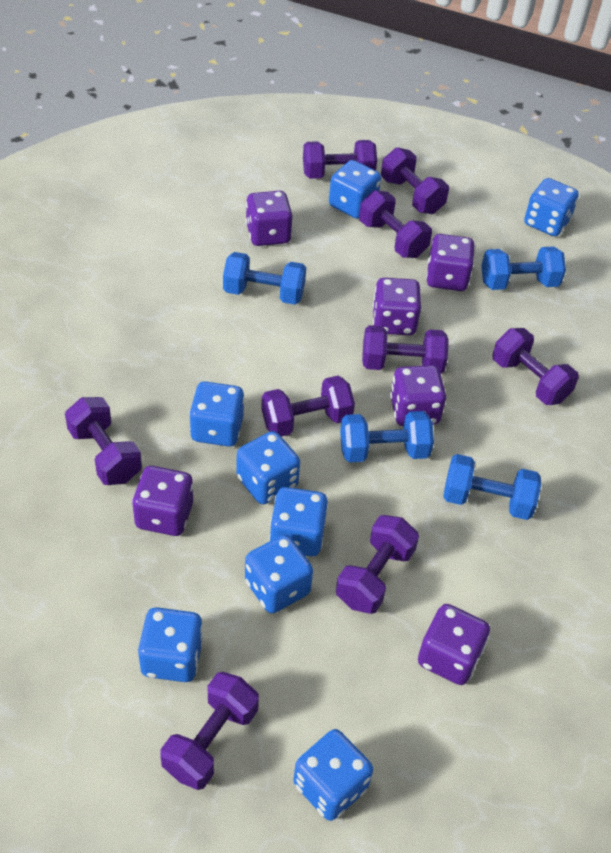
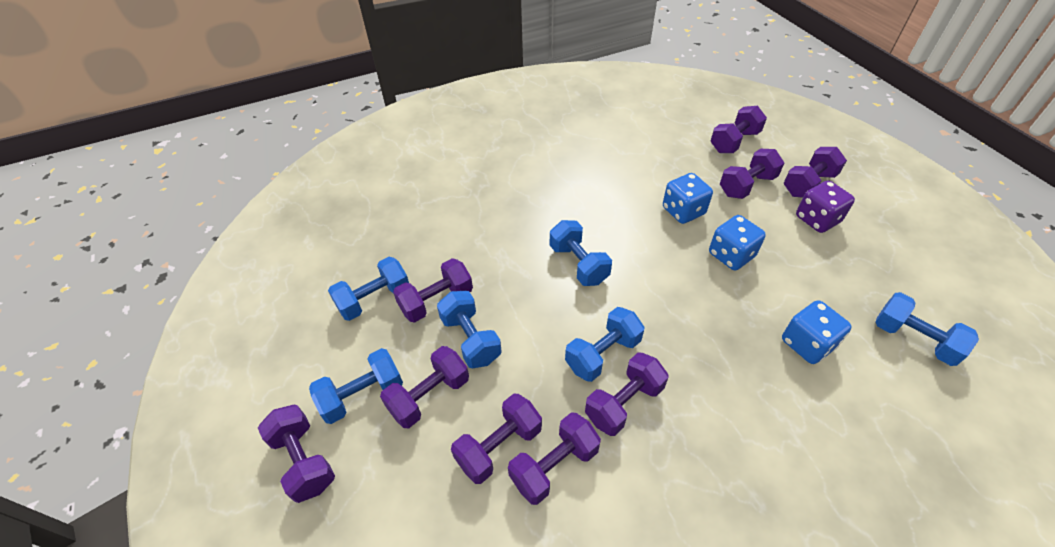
blue dice: [138,607,203,682] [189,381,245,447] [236,431,300,504] [245,535,313,613] [269,487,328,556] [293,729,373,821] [329,160,381,219] [524,178,579,236] = 8 -> [663,173,713,224] [709,215,766,270] [782,300,852,364] = 3
blue dumbbell: [223,252,306,305] [340,411,434,462] [443,454,541,520] [481,246,566,290] = 4 -> [309,348,403,424] [328,257,409,321] [437,291,502,368] [550,220,612,286] [565,307,645,382] [876,292,979,366] = 6
purple dice: [132,466,193,536] [246,191,292,246] [373,278,421,335] [390,365,446,426] [418,604,490,685] [426,234,475,291] = 6 -> [796,180,855,233] = 1

